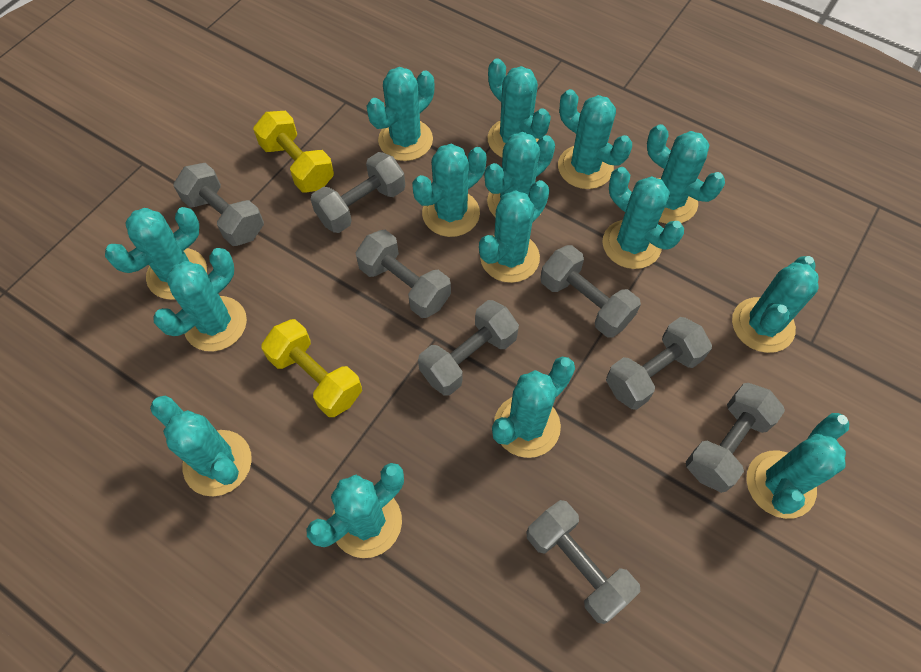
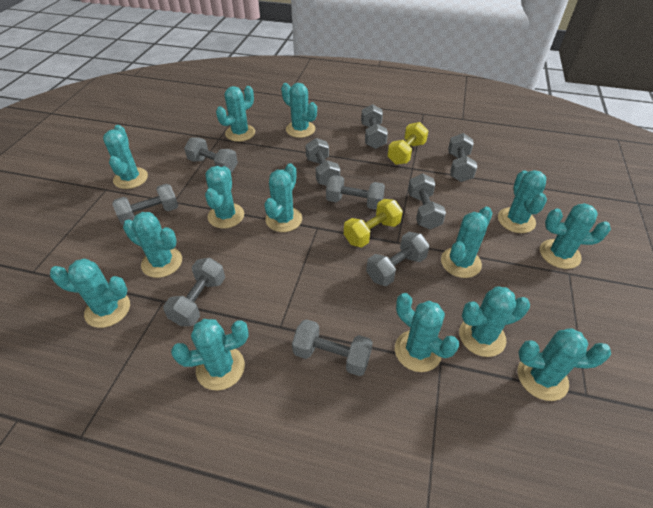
grey dumbbell: [173,163,264,246] [311,152,405,233] [355,230,451,318] [418,300,519,396] [527,500,640,624] [540,245,641,337] [606,317,712,410] [686,383,785,493] = 8 -> [112,184,178,225] [163,258,225,326] [184,138,238,173] [292,319,373,376] [305,138,340,186] [326,175,385,210] [361,104,388,149] [366,232,430,286] [408,174,446,229] [448,133,477,182] = 10
turquoise cactus: [105,207,207,300] [150,396,252,496] [153,248,247,351] [307,463,404,558] [367,67,434,161] [412,144,487,237] [479,180,550,283] [485,132,555,217] [488,58,551,157] [492,357,575,458] [558,89,632,189] [602,167,684,269] [647,124,725,224] [732,256,819,353] [746,413,849,519] = 15 -> [50,259,130,328] [103,125,148,189] [123,212,182,278] [171,319,249,391] [205,166,244,228] [216,86,255,142] [264,163,302,232] [281,83,317,138] [395,293,459,372] [441,207,492,278] [459,286,530,357] [498,170,547,233] [518,328,611,401] [540,203,611,269] = 14

